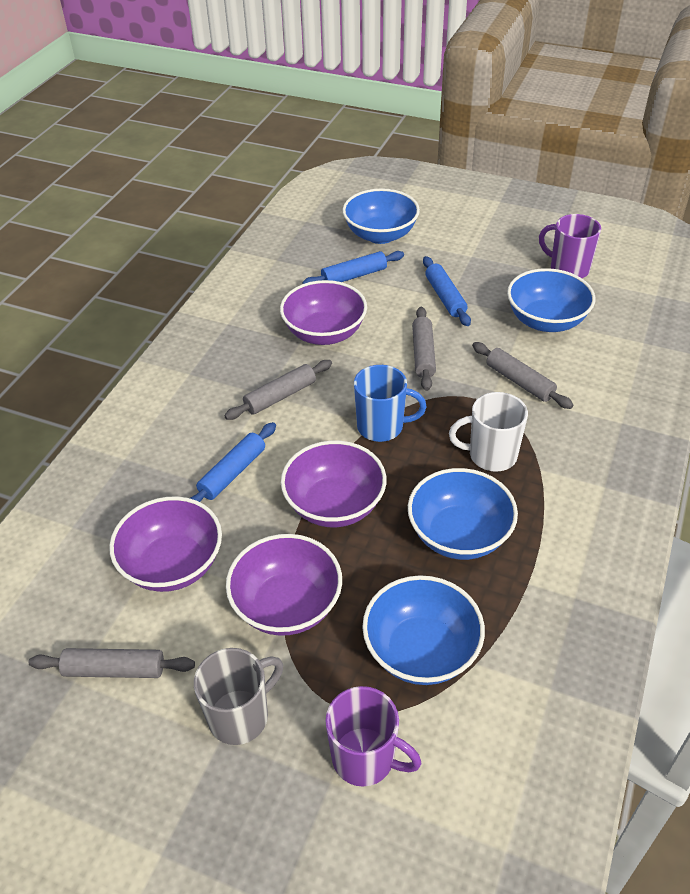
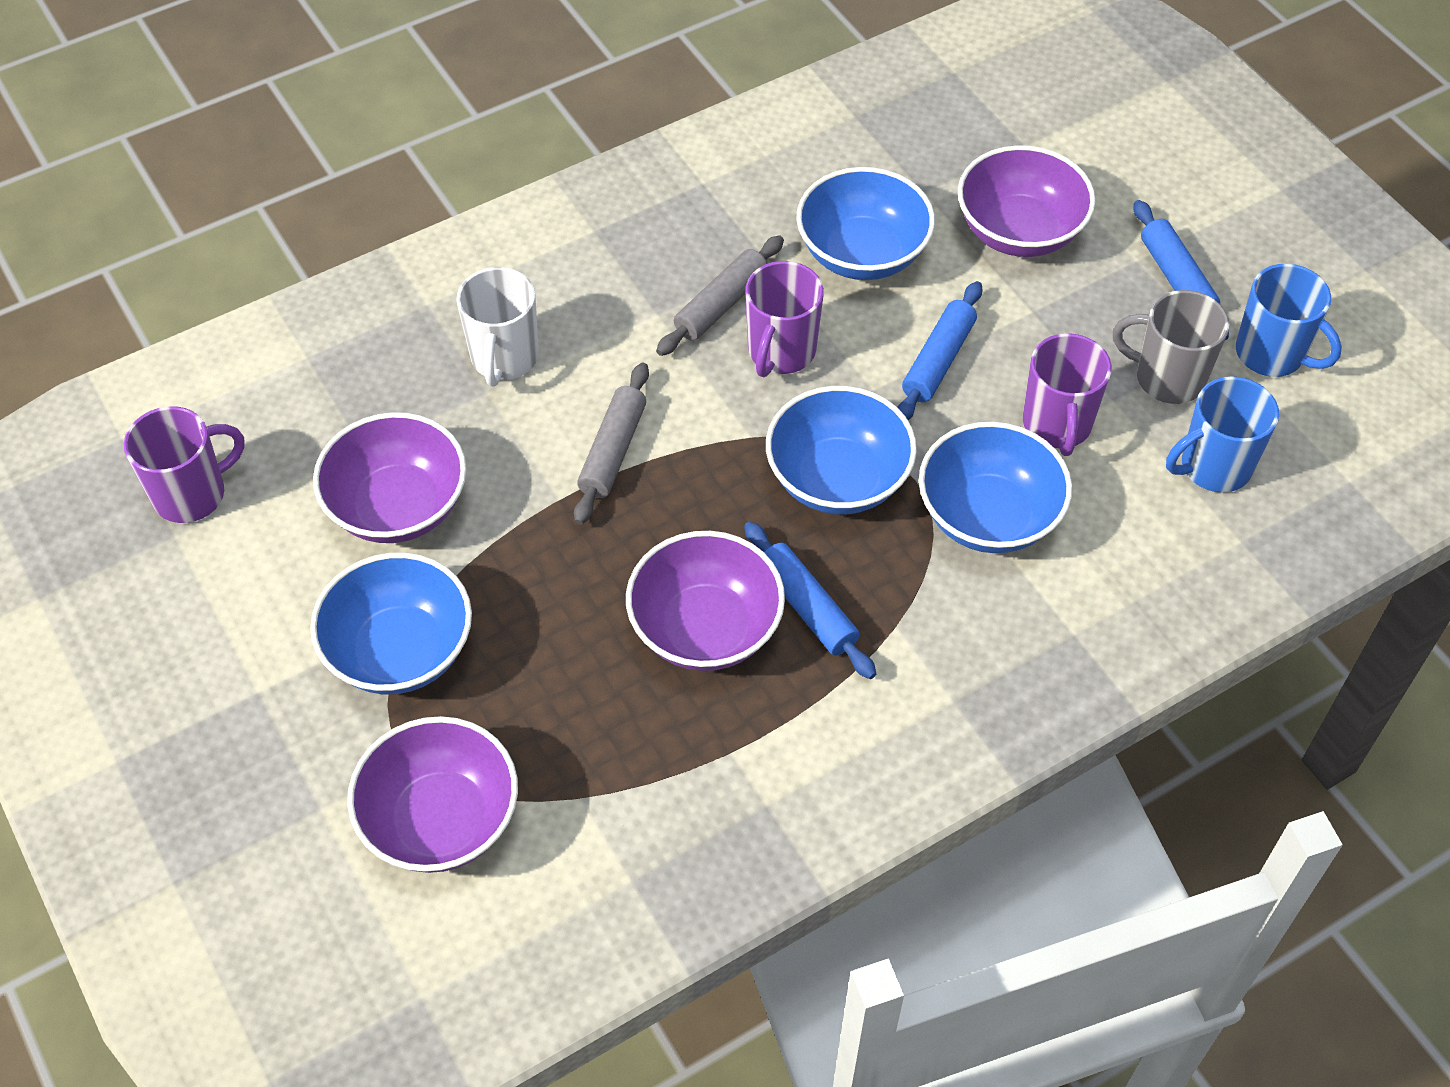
blue mug: [354,365,427,442] = 1 -> [1166,376,1279,493] [1236,264,1342,377] = 2
grey rolling pin: [29,648,195,678] [224,360,332,420] [412,307,436,391] [472,342,573,409] = 4 -> [574,363,649,525] [656,235,784,356] = 2
purple mug: [325,686,422,787] [539,214,601,278] = 2 -> [124,406,245,523] [745,261,824,377] [1023,333,1112,456] = 3

